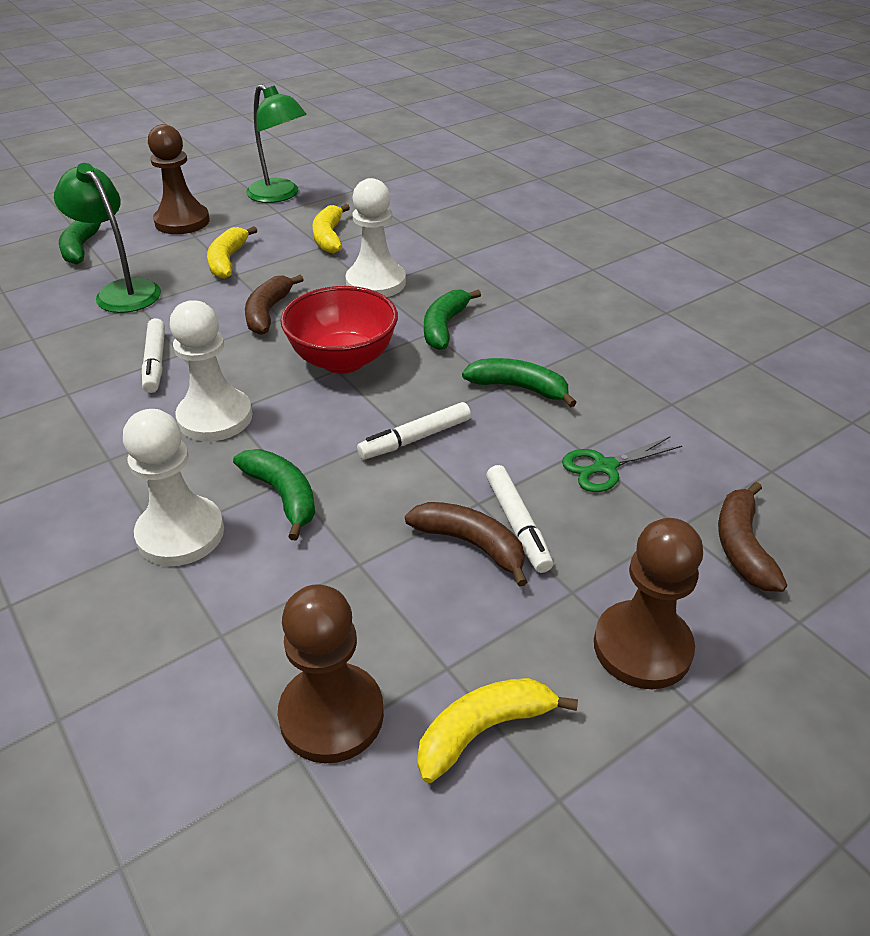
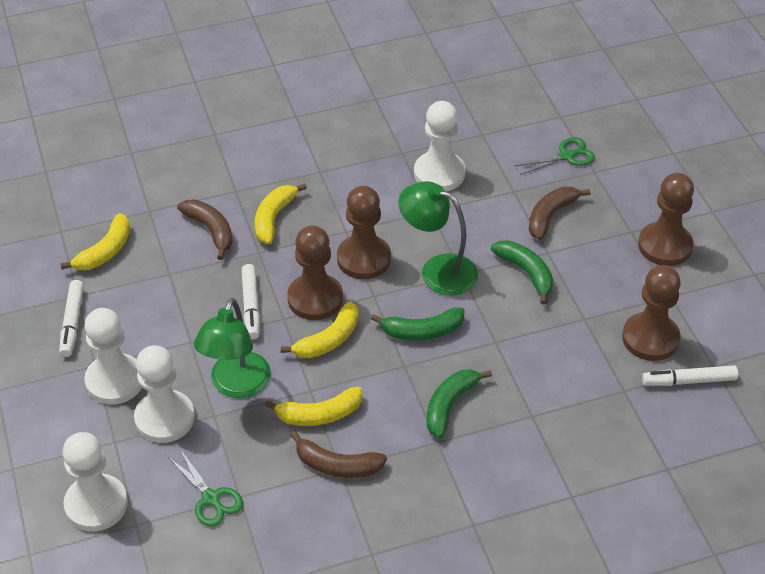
brown pawn: [148,124,210,234] [278,584,384,764] [594,518,703,689] = 3 -> [287,225,343,320] [337,186,391,279] [622,265,681,361] [638,173,694,266] = 4
green banana: [59,219,109,265] [233,449,315,540] [424,290,481,350] [462,358,577,407] = 4 -> [371,307,464,341] [427,369,492,438] [491,240,553,305] = 3
green scissors: [562,436,682,492] = 1 -> [168,449,243,527] [515,137,595,175] = 2
red bowl: [280,286,398,374] = 1 -> none = 0
white pawn: [123,409,224,566] [170,300,252,441] [345,178,406,297] = 3 -> [62,432,128,531] [84,308,142,405] [134,345,195,443] [414,101,465,192] = 4
yellow banana: [207,226,258,279] [312,204,350,253] [417,678,578,783] = 3 -> [60,213,130,270] [255,183,307,244] [265,386,362,426] [281,301,358,358] = 4

